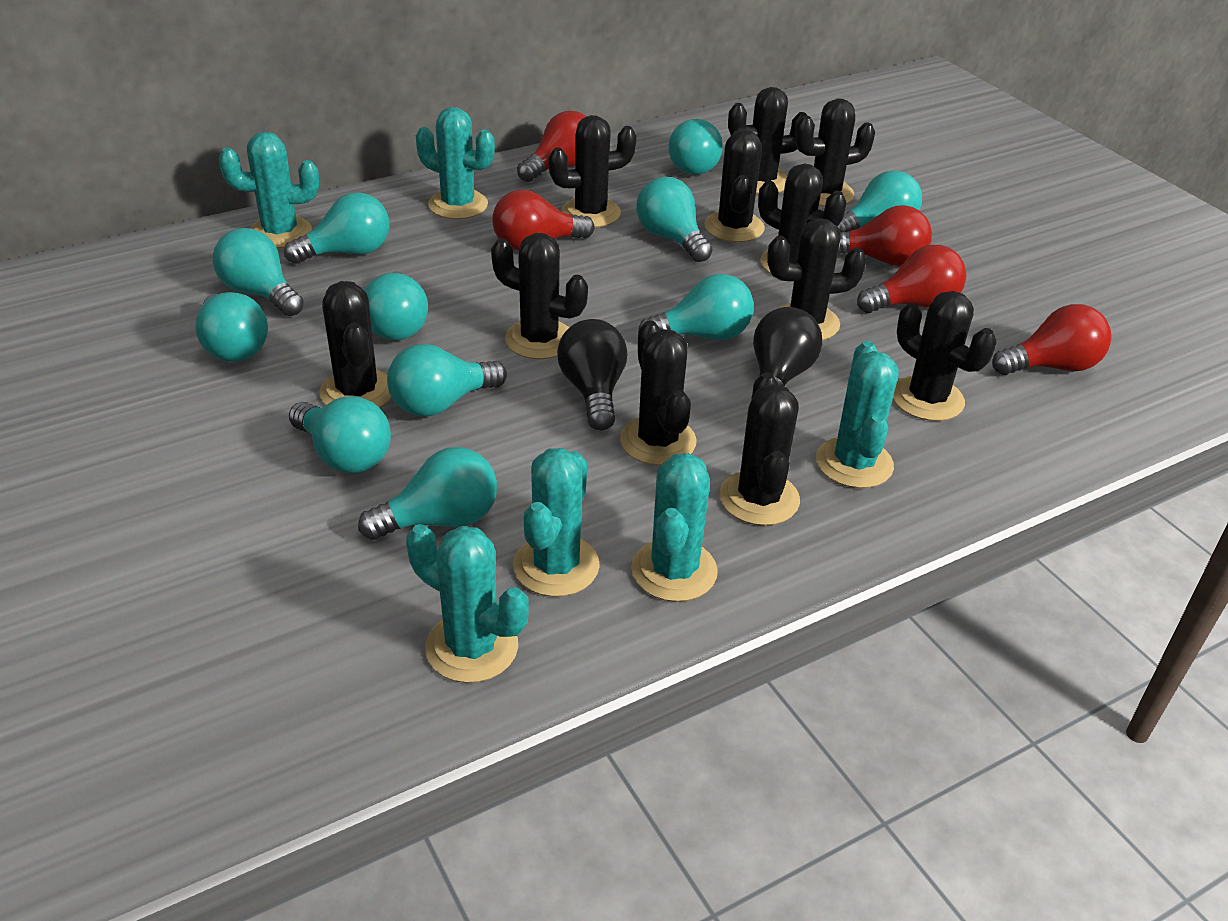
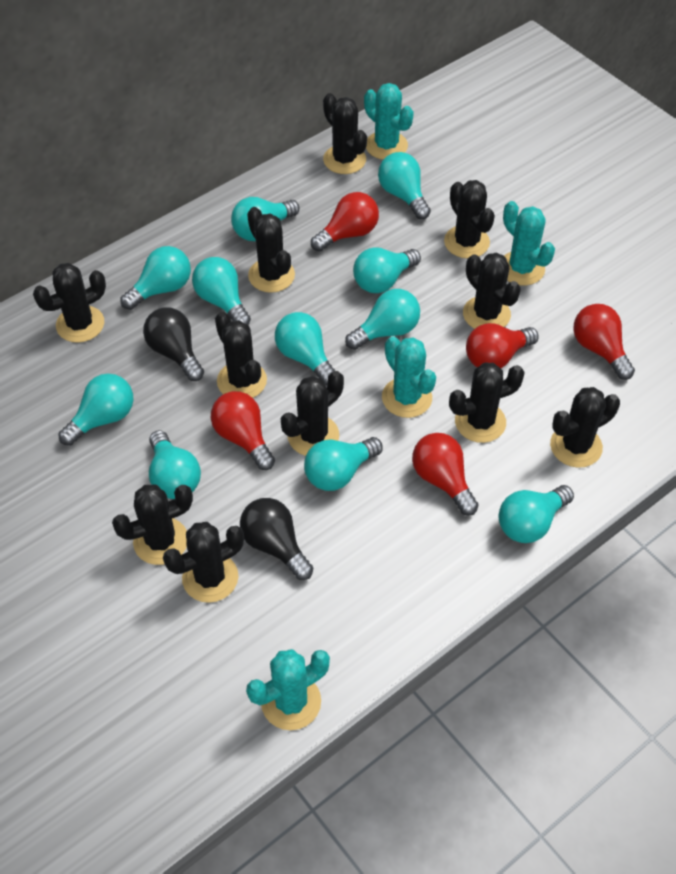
turquoise cactus: [219,132,319,248] [406,524,529,683] [416,107,495,219] [513,448,600,597] [631,453,718,602] [816,341,899,488] = 6 -> [246,649,330,730] [364,83,414,160] [382,336,436,418] [503,201,555,285] = 4

